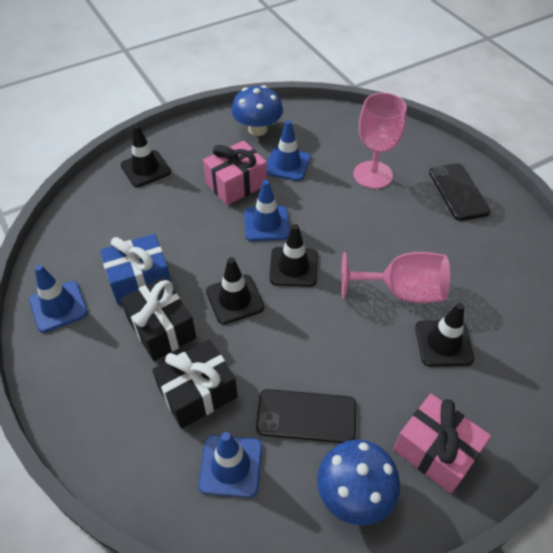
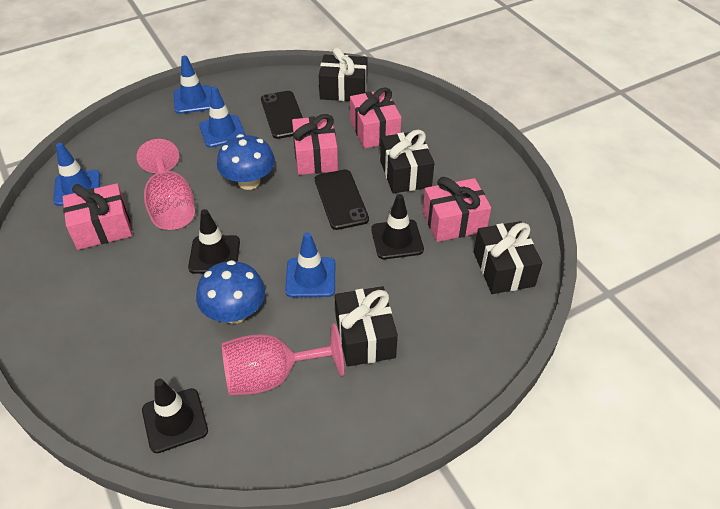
black gift: [120,277,196,361] [152,339,238,429] = 2 -> [319,47,368,101] [335,286,398,367] [380,130,434,194] [474,221,542,294] = 4
black traffic cone: [120,125,171,187] [206,257,264,325] [269,224,317,287] [415,303,474,367] = 4 -> [142,379,208,453] [188,209,240,274] [371,194,424,259] = 3
blue gift: [100,234,171,305] = 1 -> none = 0
pink gift: [203,141,267,205] [393,394,491,493] = 2 -> [63,183,132,250] [292,114,338,175] [350,87,401,149] [423,177,491,242] = 4

